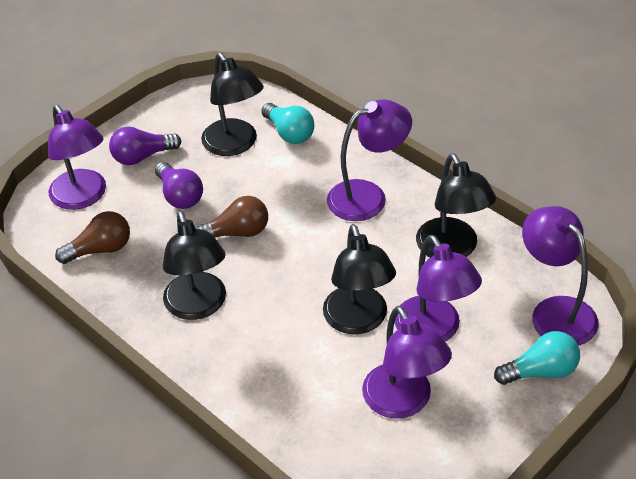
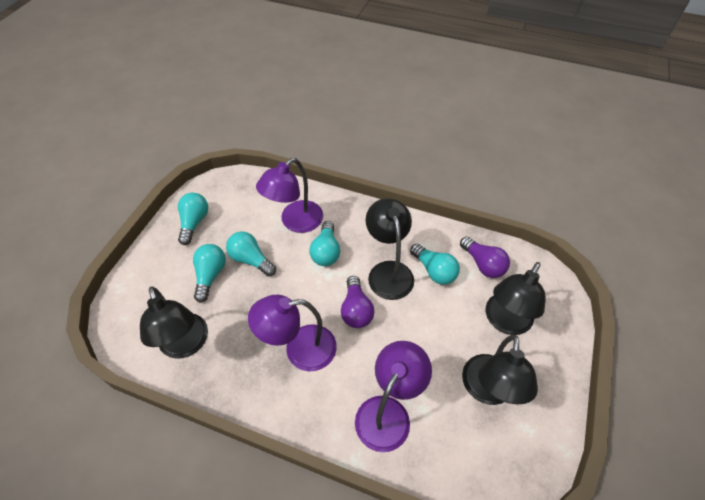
brown light bulb: [55,211,130,264] [195,196,268,238] = 2 -> none = 0
purple lamp: [48,105,106,210] [327,99,412,221] [362,306,452,419] [395,235,482,342] [522,206,599,346] = 5 -> [248,295,337,371] [256,158,323,233] [355,341,432,452] = 3
turquoise light bulb: [261,103,314,144] [494,331,580,385] = 2 -> [178,193,208,245] [193,244,226,303] [226,231,276,277] [309,221,340,266] [410,244,460,285] = 5

